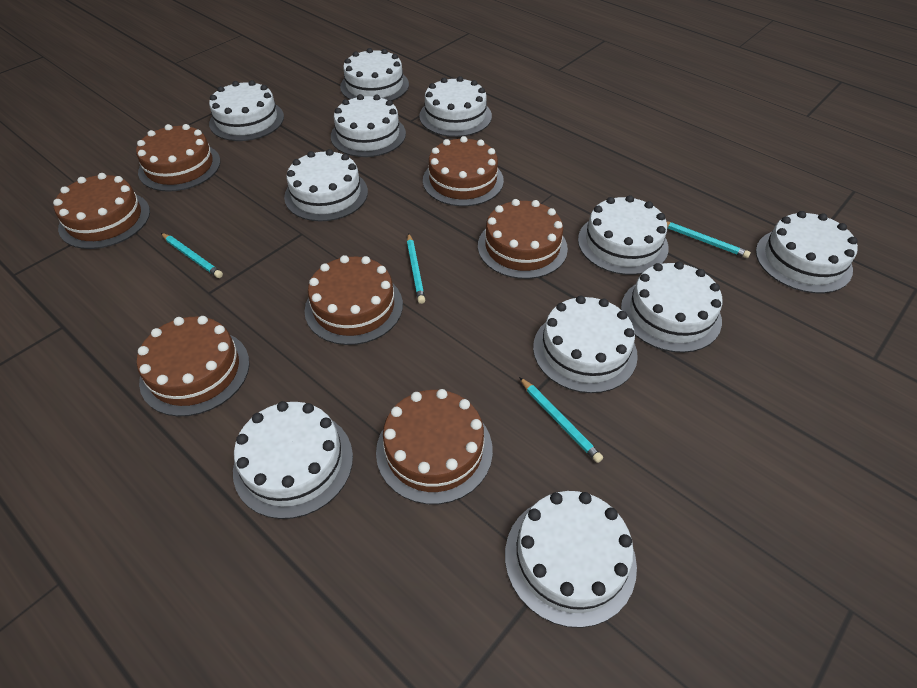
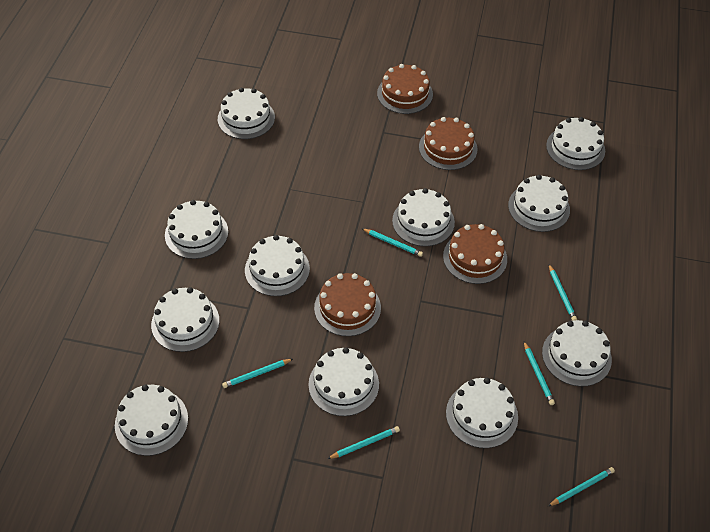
brown cake: [53,173,150,249] [136,124,221,192] [137,316,250,417] [305,255,403,345] [376,389,493,504] [423,136,504,206] [478,199,568,279] = 7 -> [314,273,381,336] [377,64,433,114] [419,117,477,170] [443,224,507,284] = 4
turquoise pencil: [161,233,223,278] [407,233,425,304] [519,377,603,463] [666,221,751,258] = 4 -> [222,359,293,388] [327,426,400,459] [362,228,423,257] [524,342,555,405] [548,467,615,506] [549,264,577,321] = 6

